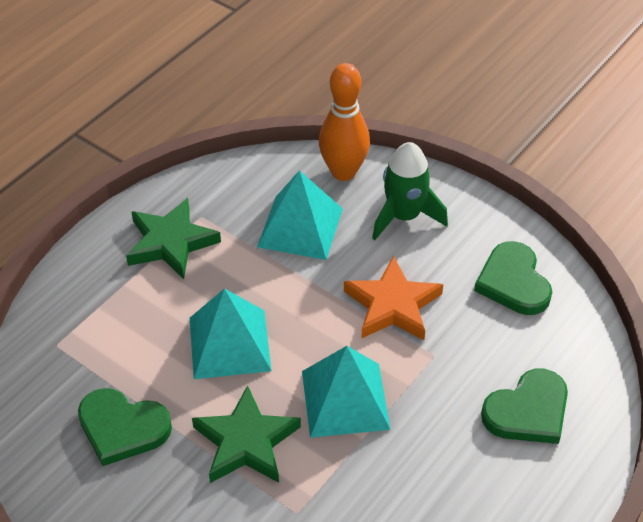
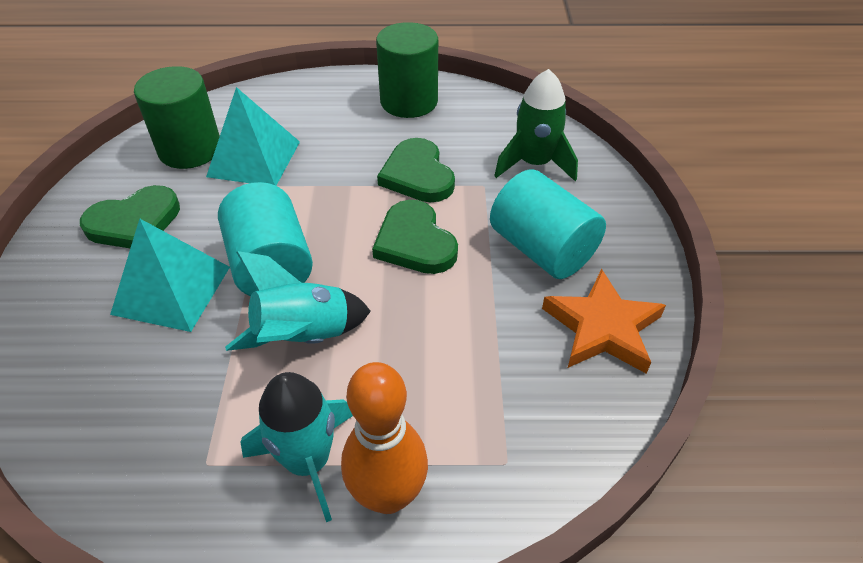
green cylinder: none = 0 -> [134,66,220,169] [376,22,438,118] = 2
green star: [126,198,221,279] [192,385,301,483] = 2 -> none = 0
turquoise cylinder: none = 0 -> [218,182,313,296] [490,169,606,279] = 2
turquoise pyramid: [190,289,272,379] [257,170,343,260] [302,346,391,438] = 3 -> [110,218,230,332] [206,87,300,186] = 2
turquoise rocket: none = 0 -> [225,251,371,351] [240,372,353,522] = 2

